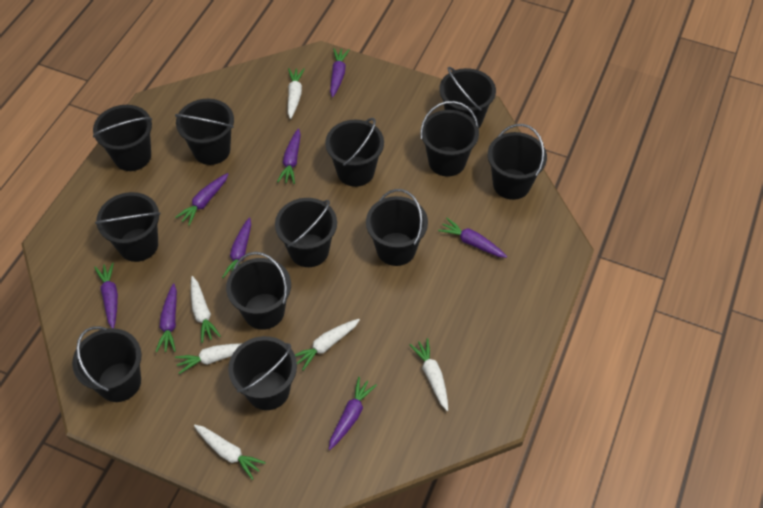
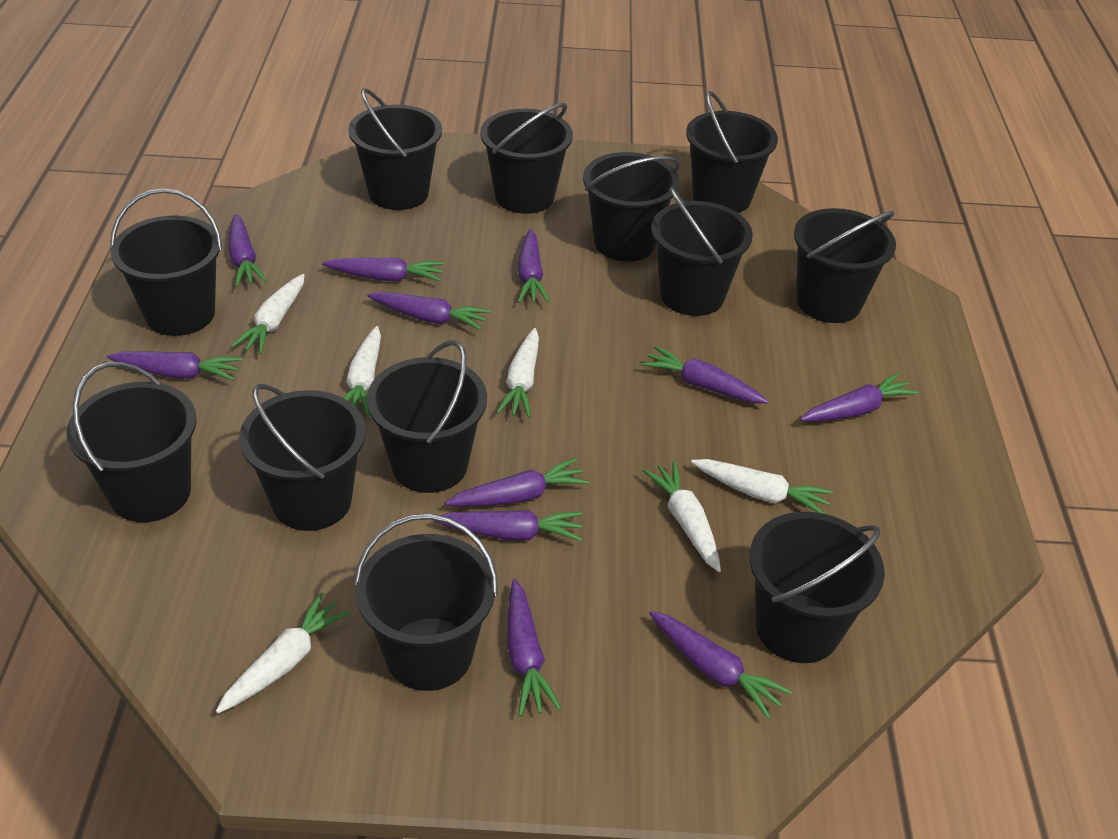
purple carrot: [94,262,118,328] [155,283,177,352] [175,173,228,226] [222,217,251,278] [277,128,301,184] [329,377,377,450] [330,48,349,98] [438,218,507,258] = 8 -> [107,351,243,381] [228,214,267,287] [322,258,444,282] [367,292,490,330] [433,510,582,541] [445,458,589,507] [507,579,562,716] [518,229,550,303] [642,346,768,403] [649,611,792,719] [800,372,919,422] = 11

